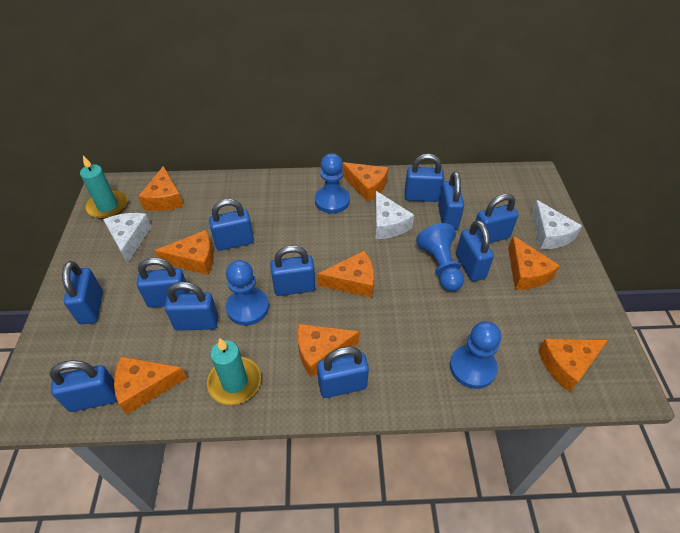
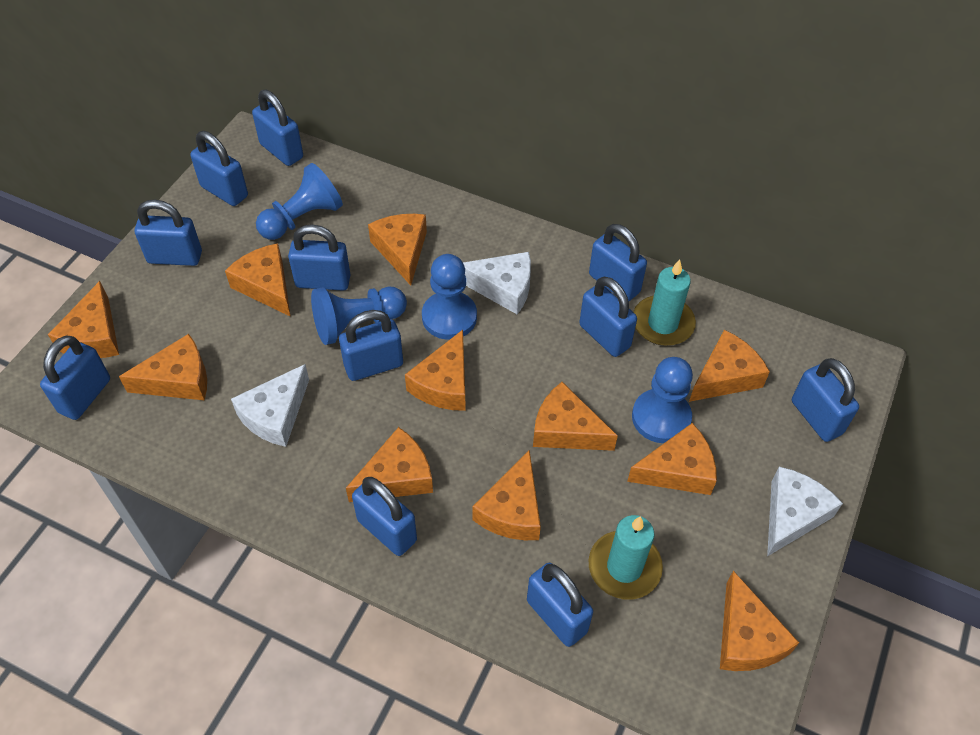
orange cheese: [114,356,187,414] [138,166,183,211] [154,230,213,275] [297,324,359,378] [318,251,374,298] [342,162,388,202] [508,236,560,290] [538,339,608,392] = 8 -> [48,281,119,358] [119,334,207,400] [225,243,291,317] [346,427,433,502] [368,214,427,285] [405,330,466,411] [472,450,541,540] [533,382,618,451] [627,423,717,495] [689,330,770,402] [720,571,799,671] = 11

